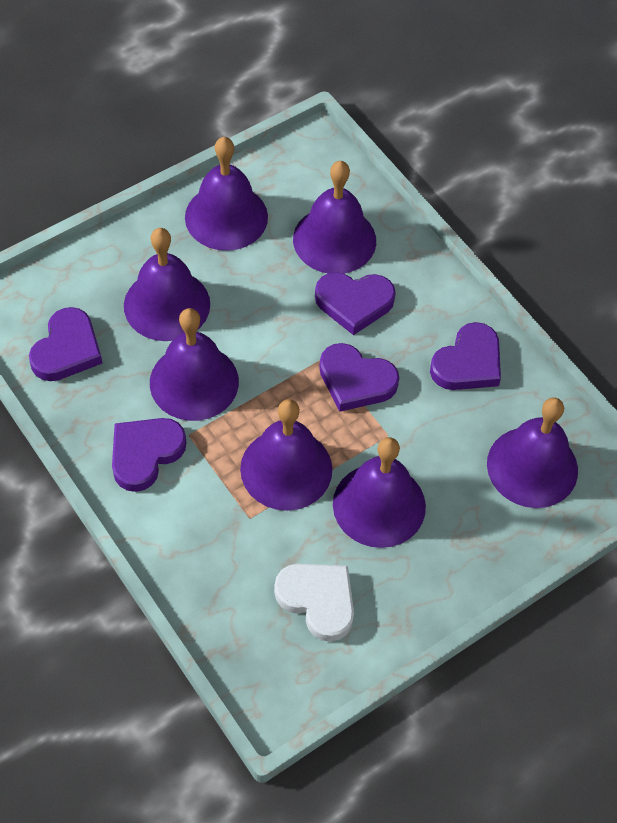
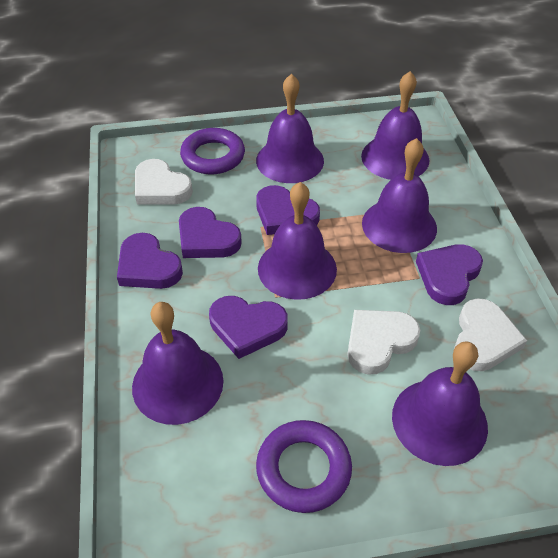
purple bell: [124,228,210,341] [150,308,239,421] [185,137,268,251] [240,399,332,511] [293,161,376,273] [333,437,426,548] [487,397,578,508] = 7 -> [132,302,224,425] [256,74,324,183] [258,182,337,300] [361,71,429,180] [362,138,437,253] [392,342,488,466] = 6
purple ring: none = 0 -> [180,128,245,174] [256,420,352,513] = 2
white heart: [274,564,354,642] = 1 -> [135,159,193,205] [348,310,420,375] [454,298,527,371] = 3

